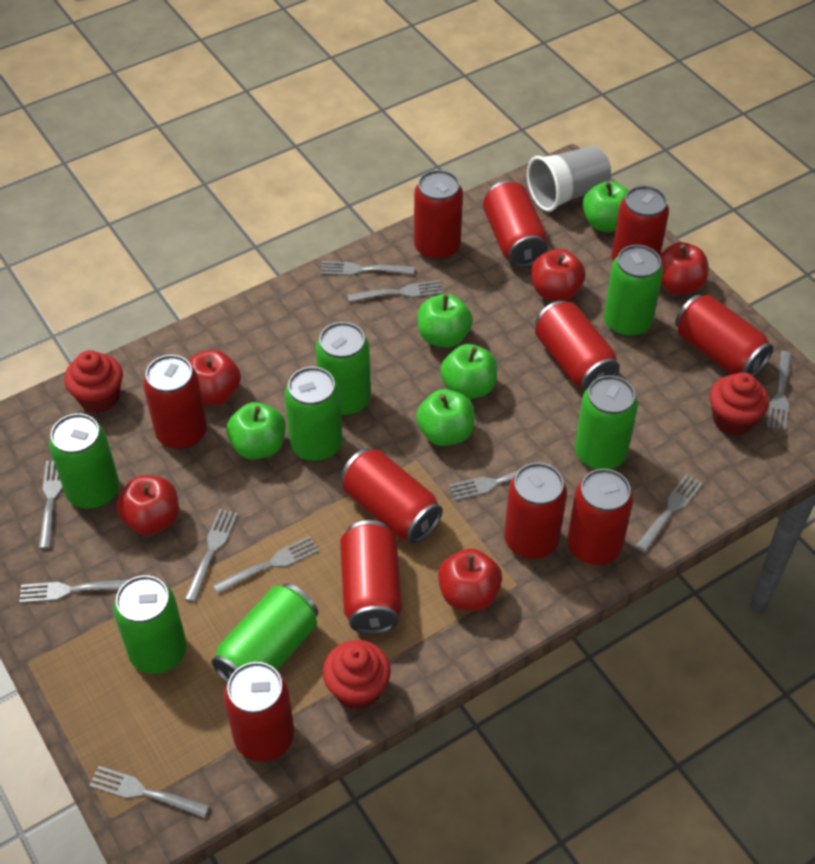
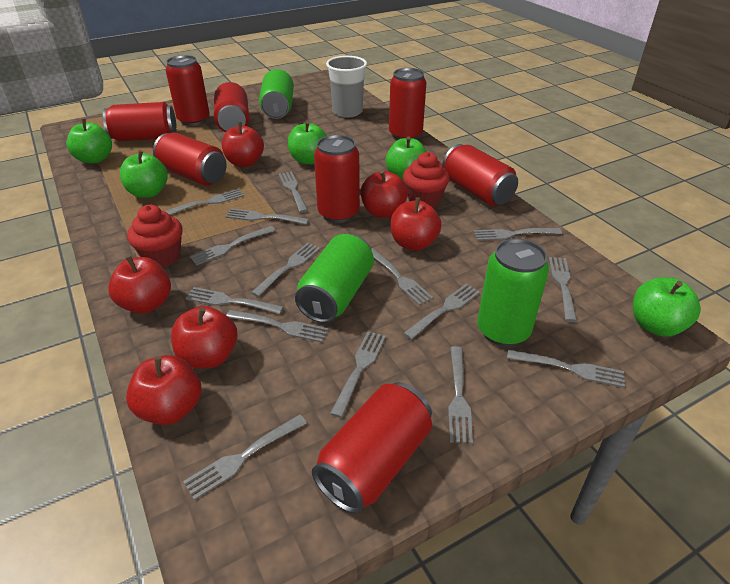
green can: [49,414,119,509] [113,575,187,674] [212,583,318,683] [285,367,343,461] [316,322,371,416] [575,376,638,470] [604,245,663,337] = 7 -> [259,69,294,119] [295,234,374,323] [478,239,549,346] = 3
grey fork: [20,579,130,603] [39,460,62,549] [89,766,210,818] [184,509,238,602] [213,536,319,594] [321,261,415,276] [347,280,443,302] [449,464,552,501] [635,474,703,553] [767,351,792,430] = 10 -> [165,189,244,215] [183,414,307,500] [185,287,284,314] [190,226,276,266] [225,208,309,225] [226,310,328,343] [251,243,320,297] [279,172,308,213] [330,331,386,418] [371,248,433,305] [403,284,480,340] [448,346,473,444] [473,228,562,241] [507,350,625,388] [549,257,577,322] = 15
red apple: [116,475,179,535] [188,350,241,405] [438,548,502,611] [531,249,585,301] [659,242,708,295] = 5 -> [108,255,171,314] [126,355,201,425] [171,306,237,369] [222,122,264,167] [361,170,408,218] [391,197,442,251] = 6
red can: [143,355,207,449] [224,662,294,762] [340,520,402,634] [341,449,443,544] [414,170,463,261] [483,181,548,267] [504,463,567,559] [535,301,620,391] [567,469,633,565] [612,185,669,261] [675,294,773,376] = 11 -> [103,102,177,141] [153,132,227,186] [165,55,210,126] [214,82,249,132] [312,382,432,514] [314,135,360,223] [389,68,426,140] [442,144,518,206] = 8
red cupcake: [64,350,123,413] [323,640,391,710] [709,372,769,436] = 3 -> [127,205,183,267] [403,152,450,208] = 2

